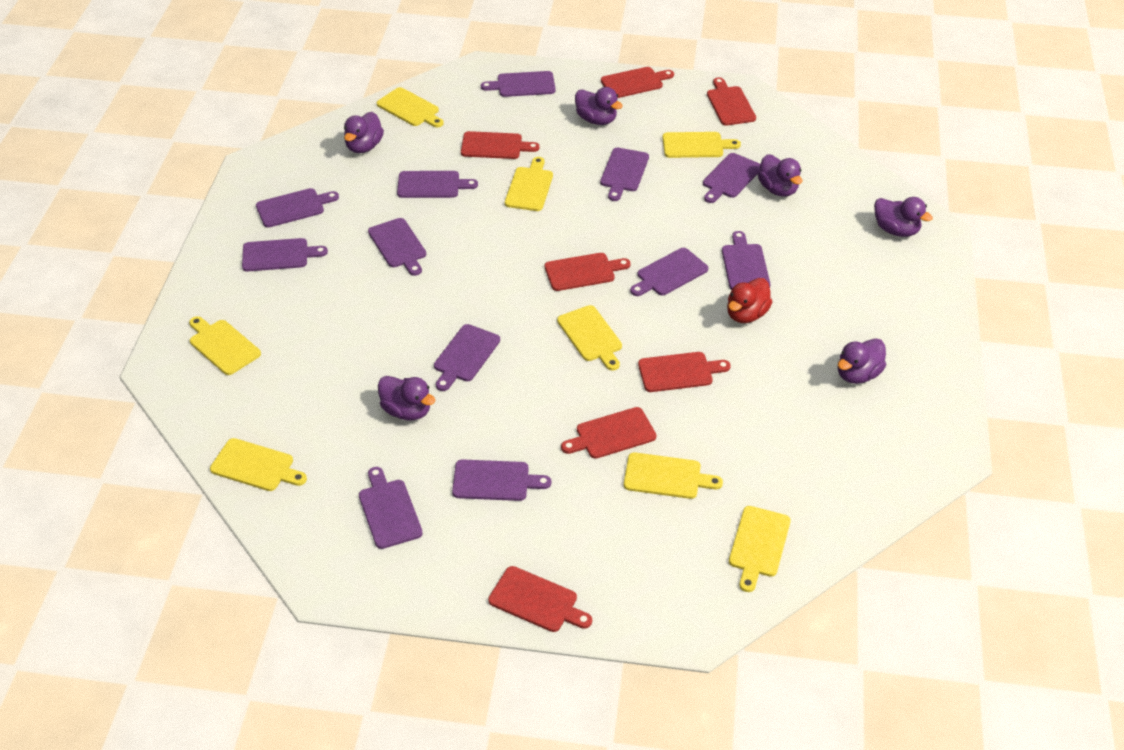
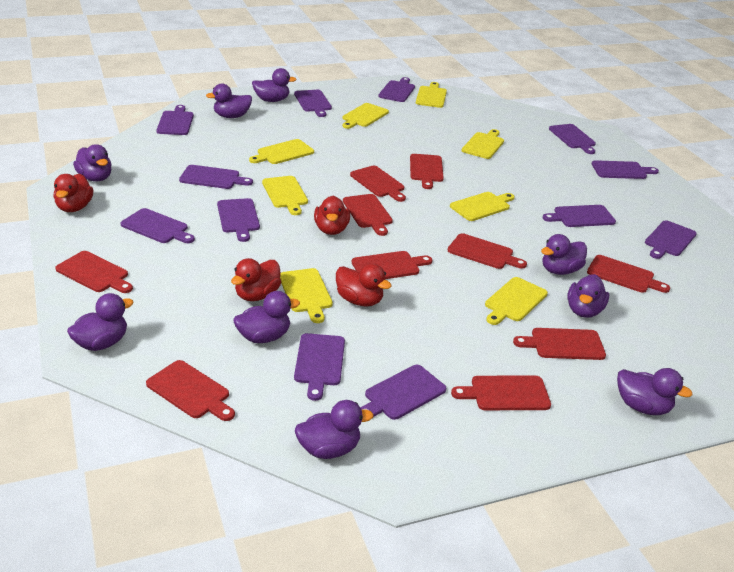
purple duck: [344,112,384,153] [378,376,436,420] [575,87,623,125] [758,154,802,197] [838,338,886,384] [874,197,933,237] = 6 -> [67,293,134,351] [73,144,112,182] [206,84,252,118] [234,291,300,343] [252,68,297,102] [295,400,374,459] [541,234,587,275] [567,274,609,318] [617,368,693,415] = 9
red cutting board: [461,131,539,159] [488,566,592,632] [545,253,631,291] [561,407,656,459] [601,67,674,98] [638,352,731,392] [707,77,756,126] = 7 -> [55,251,133,293] [146,360,235,421] [343,194,393,236] [350,166,406,202] [352,251,432,279] [410,154,444,189] [448,233,527,269] [451,376,551,410] [513,328,606,360] [587,255,670,293] = 10
red duck: [727,278,772,323] = 1 -> [54,174,93,212] [231,258,281,301] [314,196,350,235] [336,264,392,307] = 4

